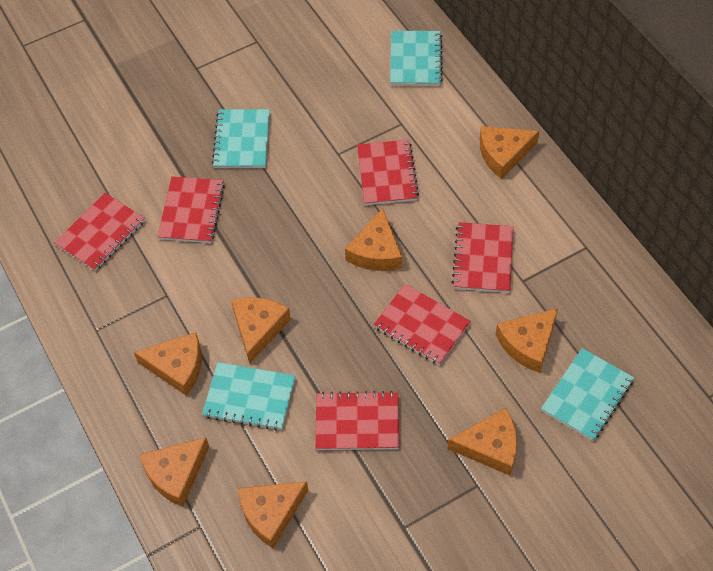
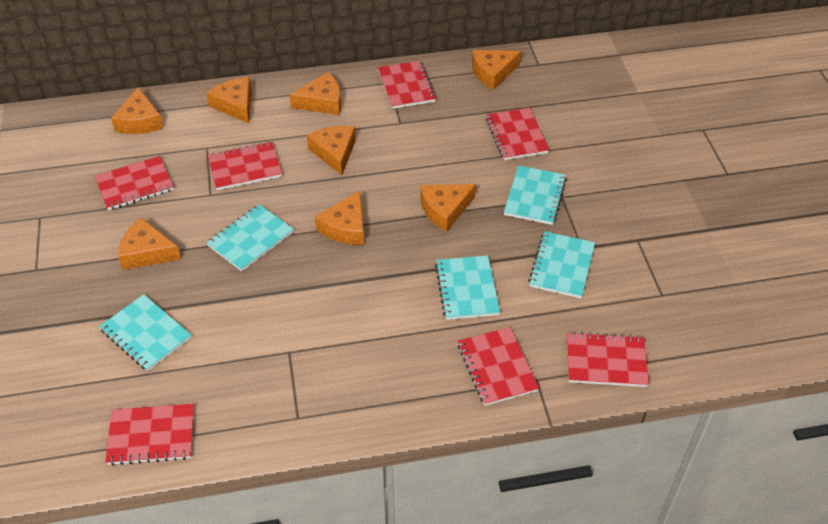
red notebook: [54,193,145,271] [157,176,225,243] [315,391,399,450] [357,140,419,205] [373,284,471,365] [452,222,514,293] = 6 -> [95,156,174,210] [105,404,194,466] [208,142,282,190] [378,60,436,109] [458,327,539,406] [486,108,550,160] [567,332,649,387] = 7
turquoise notebook: [202,362,295,431] [212,109,270,168] [390,31,443,86] [541,348,634,441] = 4 -> [99,294,192,371] [207,204,294,272] [435,255,500,320] [504,165,567,225] [528,231,595,298] = 5

